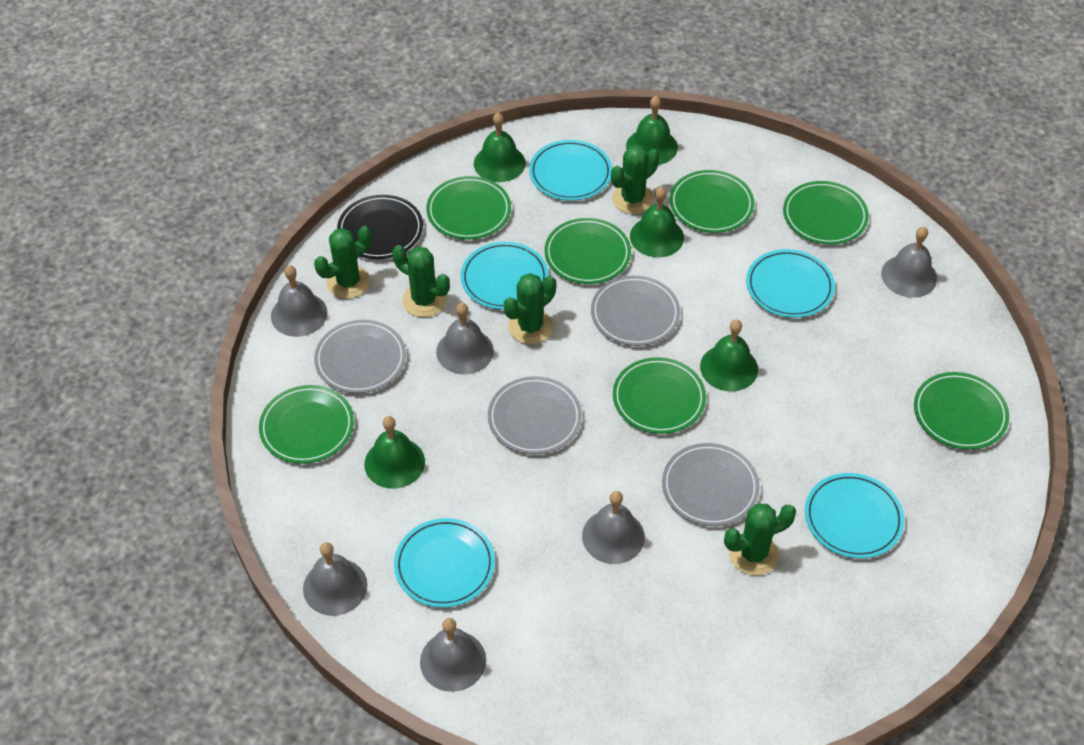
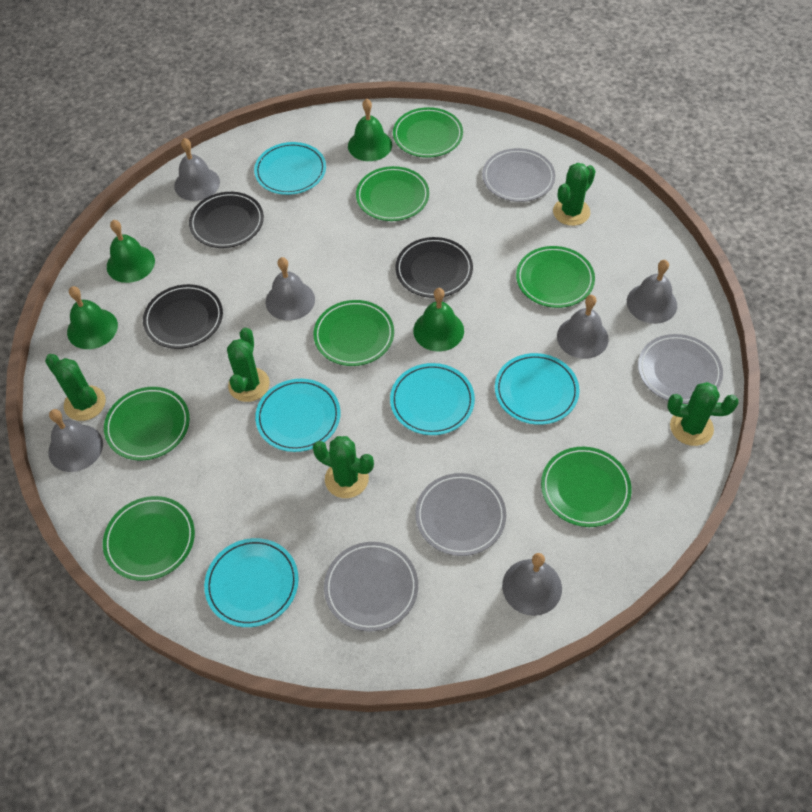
black plate: [337,195,423,259] = 1 -> [143,284,223,349] [189,192,264,248] [395,237,473,298] = 3
green bell: [364,416,425,489] [474,113,526,182] [626,96,678,165] [630,187,684,257] [700,320,758,391] = 5 -> [67,286,118,349] [107,220,155,283] [348,98,392,161] [413,288,464,351] = 4

